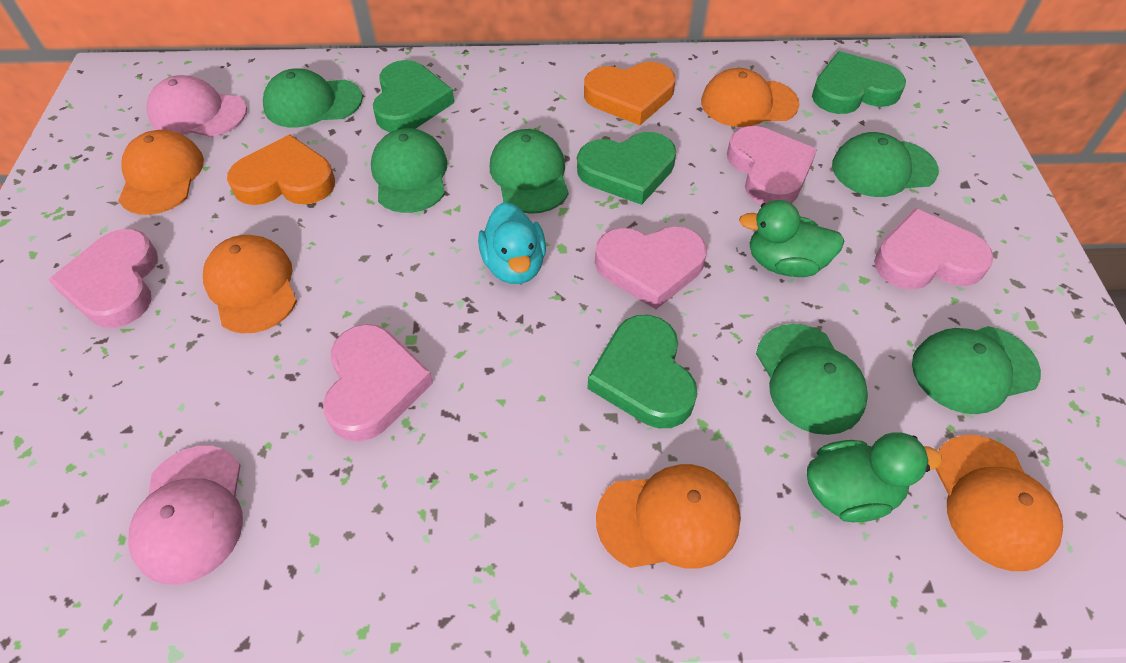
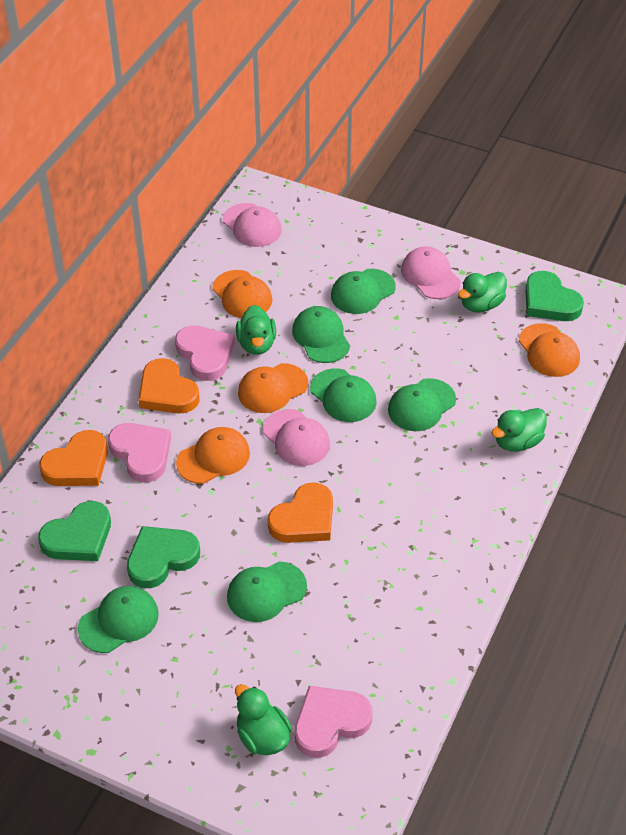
green duck: [739,200,844,277] [807,432,942,522] = 2 -> [235,684,292,755] [236,305,276,355] [458,272,507,312] [492,408,547,452] = 4
green heart: [373,60,454,132] [577,132,676,205] [587,315,697,428] [812,51,906,114] = 4 -> [38,501,111,561] [127,526,200,588] [525,271,584,321] = 3
orange cap: [118,130,204,215] [203,235,297,333] [596,464,741,568] [701,68,799,127] [935,435,1063,571] = 5 -> [176,427,250,484] [212,270,272,318] [238,363,308,413] [519,323,580,377] = 4
orange heart: [227,135,335,205] [584,62,675,125] = 2 -> [39,430,108,486] [138,358,200,414] [268,482,333,543] = 3
pink cap: [128,446,243,584] [147,75,247,137] = 2 -> [223,203,281,247] [263,409,330,466] [401,246,461,299] = 3
pink heart: [48,229,158,328] [323,324,433,442] [595,226,707,309] [727,126,817,204] [874,208,994,290] = 5 -> [108,423,171,483] [175,325,235,381] [295,686,372,758] = 3
turquoise duck: [478,202,546,284] = 1 -> none = 0

